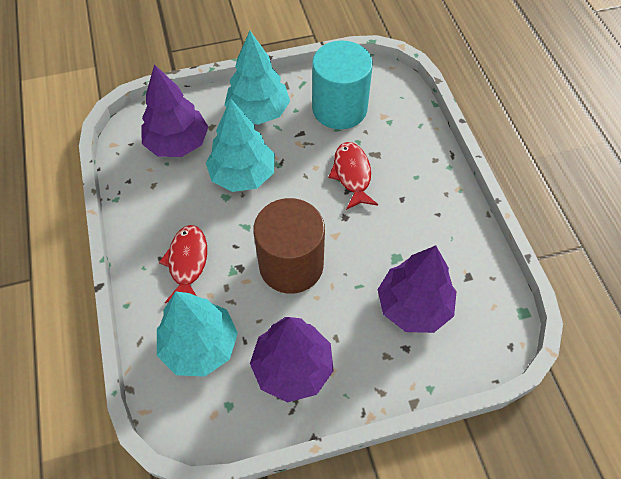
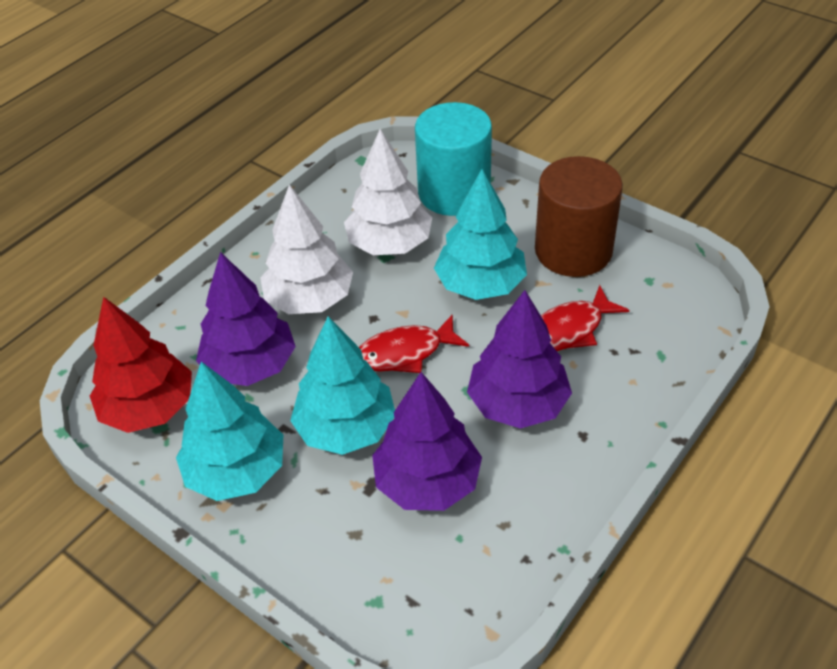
red tree: none = 0 -> [90,297,192,433] = 1
white tree: none = 0 -> [260,184,353,314] [344,129,432,255] = 2

